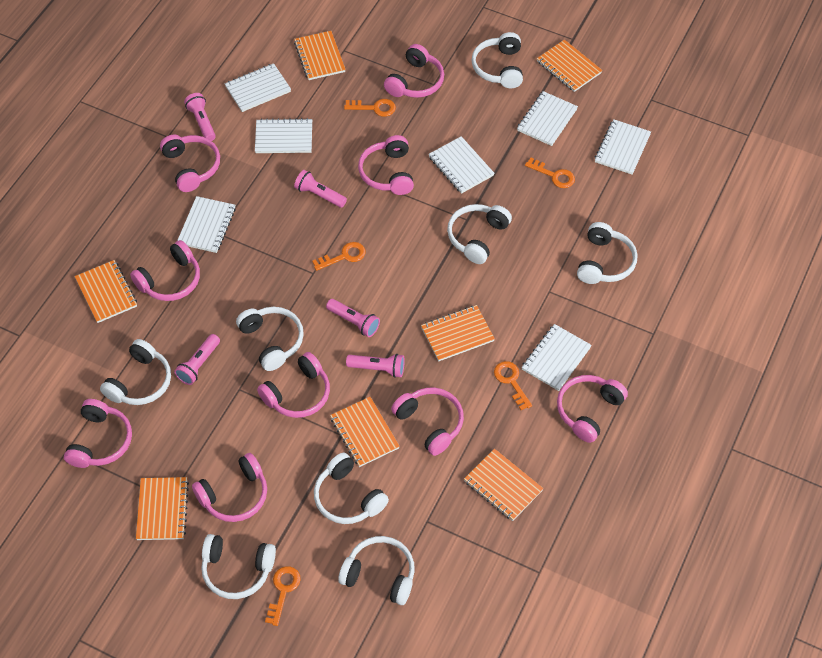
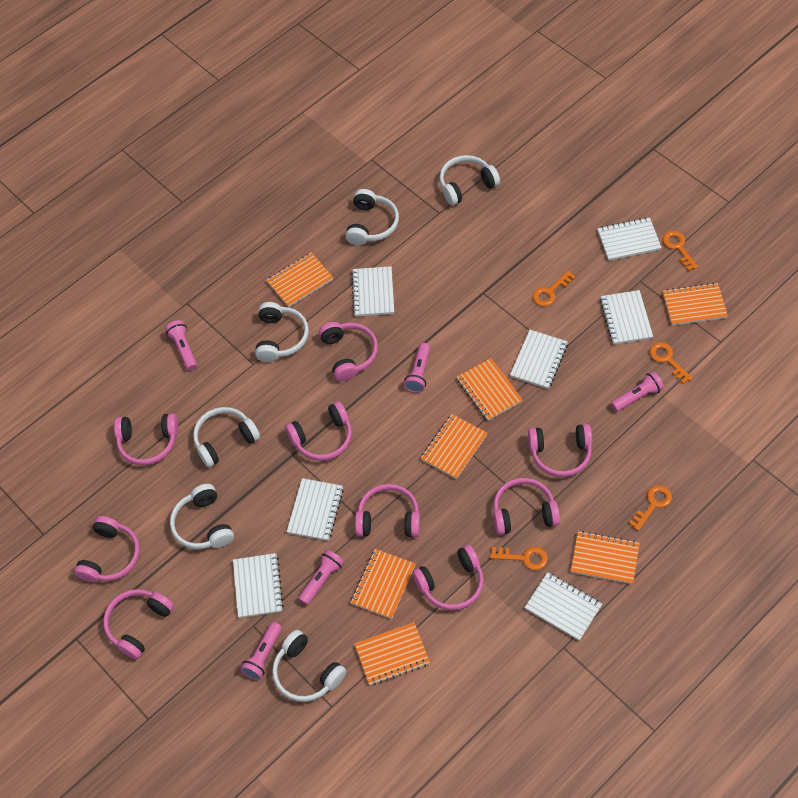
white headphones: [100,339,171,405] [201,534,276,599] [236,307,304,371] [314,453,389,524] [338,536,415,605] [447,204,512,264] [472,32,523,88] [577,222,638,284] = 8 -> [170,484,234,549] [193,407,260,468] [255,302,309,362] [272,630,346,702] [345,189,399,245] [439,155,500,206] = 6

